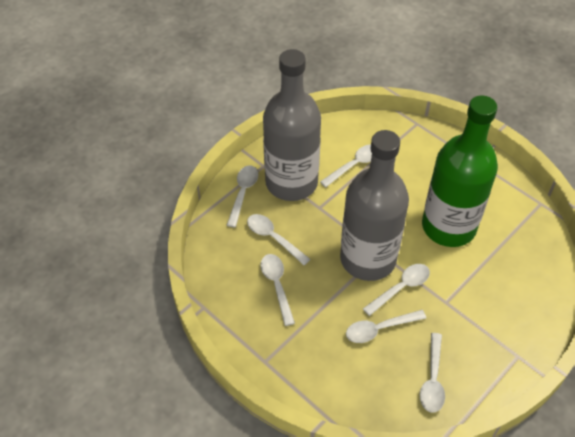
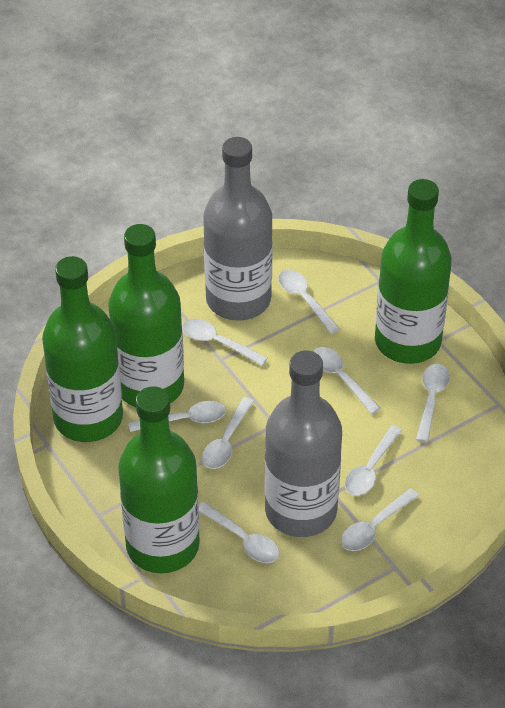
green bottle: [422,96,498,247] = 1 -> [42,256,123,442] [108,224,184,407] [118,386,200,573] [375,179,452,364] = 4
white spoon: [227,166,258,228] [247,214,311,266] [260,254,295,326] [320,144,372,188] [346,310,426,343] [363,264,430,316] [420,333,445,412] = 7 -> [128,401,226,432] [182,319,268,366] [199,502,279,563] [202,397,254,469] [278,270,340,334] [313,347,381,414] [341,488,419,551] [345,425,402,496] [416,364,450,442] = 9

